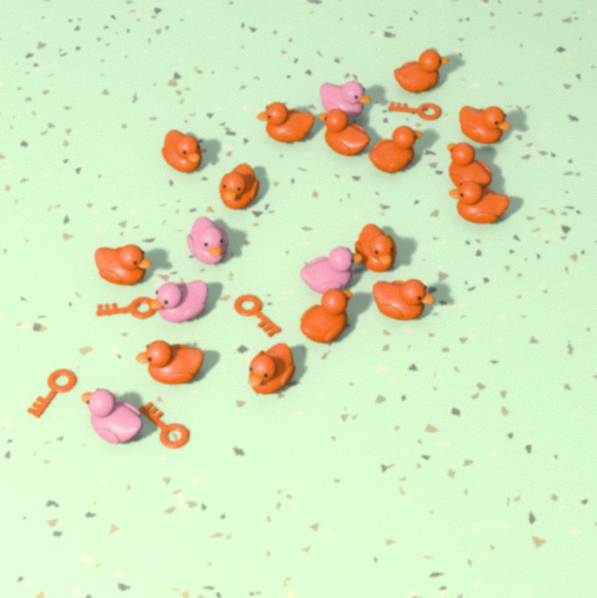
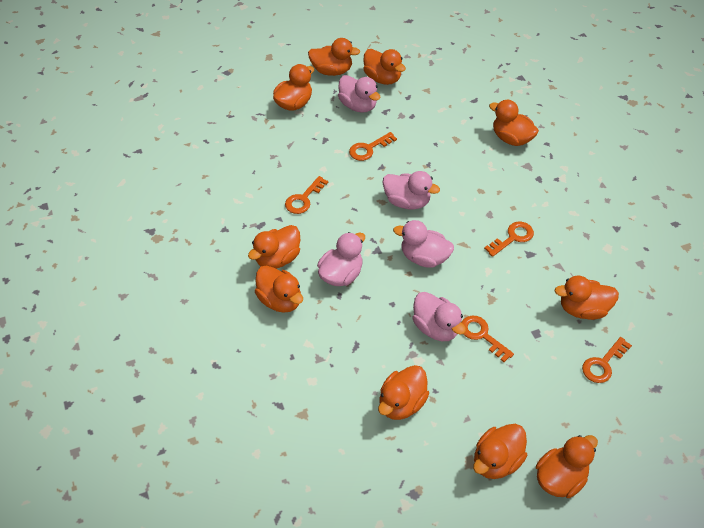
orange duck: [94,245,152,285] [136,340,204,384] [162,130,202,173] [219,163,259,209] [248,343,296,394] [257,102,315,143] [300,288,352,343] [318,109,371,156] [355,224,397,272] [369,126,422,173] [373,279,435,320] [394,50,449,93] [447,142,492,189] [448,180,510,224] [459,106,511,144] = 15 -> [248,225,300,269] [255,265,303,313] [273,64,314,111] [308,38,360,76] [363,49,406,85] [378,365,429,420] [473,424,527,479] [489,100,539,146] [536,435,598,498] [555,275,619,320] = 10

